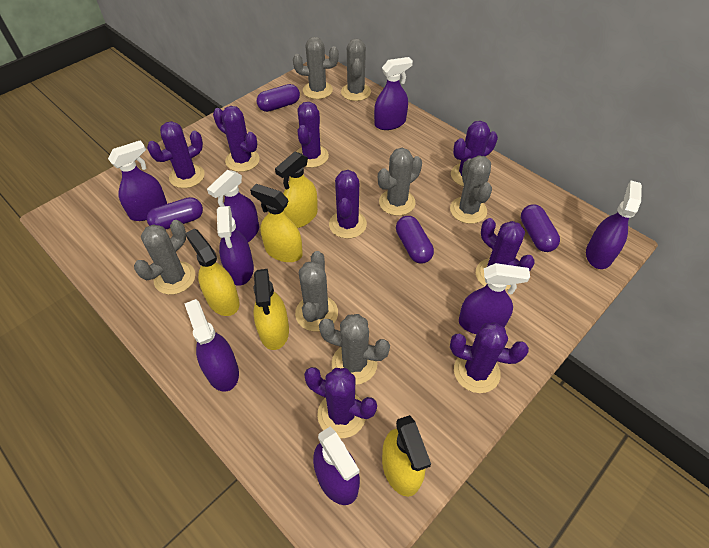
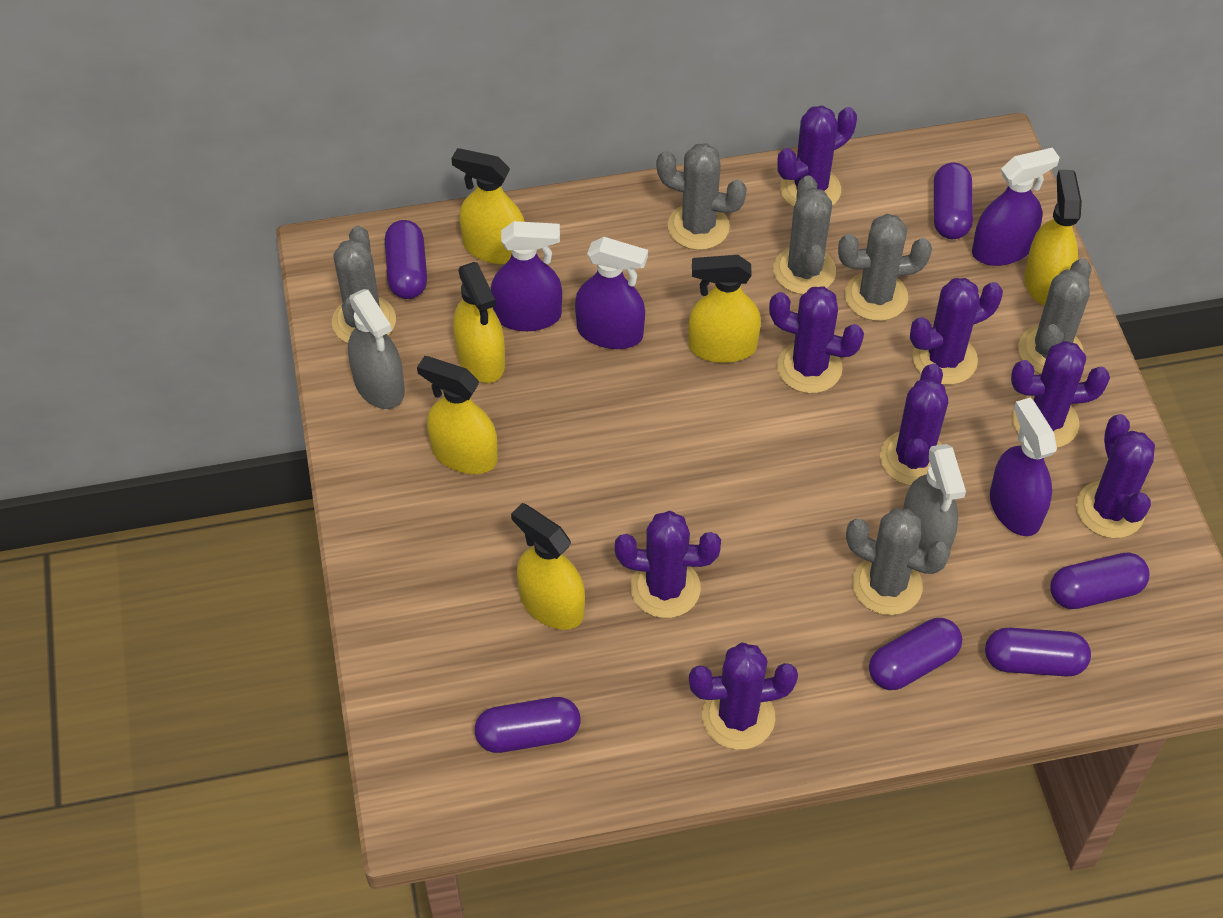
grey cactus: [134,220,195,295] [293,37,339,99] [295,251,338,331] [319,314,390,385] [341,39,371,101] [378,148,422,216] [450,155,492,224] = 7 -> [332,226,396,343] [657,143,747,250] [773,176,836,294] [838,214,932,321] [846,508,951,615] [1018,258,1091,374] = 6
grey spray bottle: none = 0 -> [348,289,405,409] [903,444,966,551] = 2
purple capsule: [147,197,203,230] [257,84,300,112] [396,216,434,264] [521,204,560,252] = 4 -> [385,220,427,299] [475,697,580,753] [869,618,962,690] [934,163,973,239] [985,628,1091,676] [1050,552,1149,609] = 6
purple spray bottle: [108,140,167,221] [185,299,239,392] [207,170,259,242] [217,206,254,286] [313,427,360,505] [374,57,413,130] [459,263,530,334] [586,180,642,269] = 8 -> [491,221,562,331] [575,237,648,349] [972,147,1060,266] [990,398,1057,536] = 4
yellow spray bottle: [185,228,240,316] [250,184,303,262] [253,269,289,350] [275,152,318,228] [382,415,431,497] = 5 -> [417,356,497,474] [451,148,525,264] [453,262,505,383] [511,503,585,630] [688,255,761,363] [1025,170,1082,306] = 6

